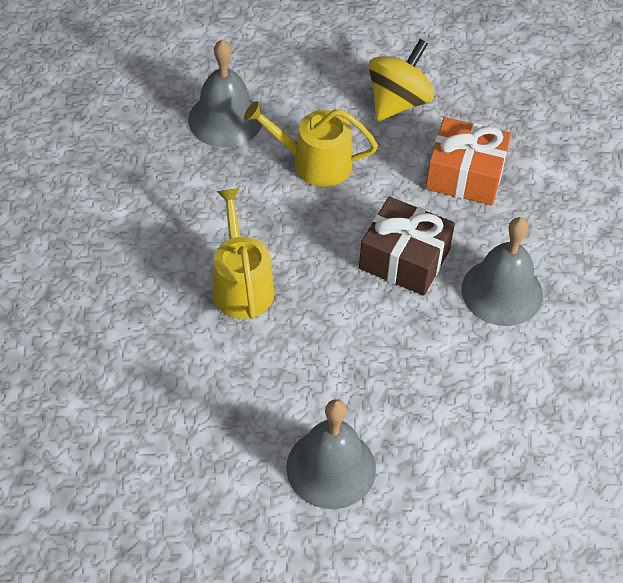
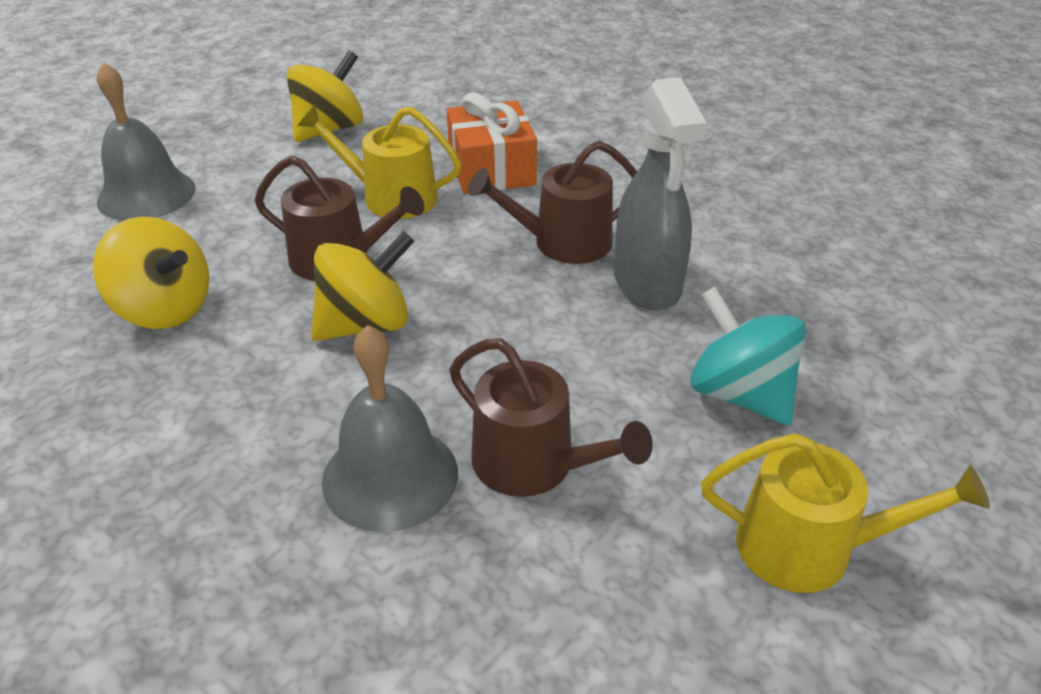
brown gift: [359,196,455,296] = 1 -> none = 0
brown watering can: none = 0 -> [255,155,424,281] [449,339,653,497] [468,141,637,264] = 3
grey bell: [188,39,262,148] [286,399,376,509] [462,217,543,326] = 3 -> [97,62,195,221] [322,325,458,532] = 2
grey spray bottle: none = 0 -> [614,77,707,310] = 1
turquoise spinning top: none = 0 -> [690,286,807,426] = 1
yellow spinning top: [369,39,434,121] = 1 -> [93,217,210,329] [287,50,364,142] [311,231,414,341] = 3

